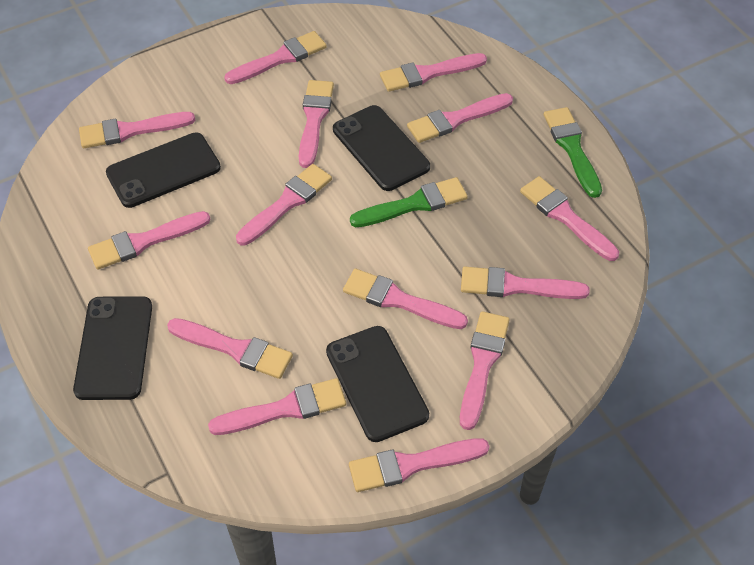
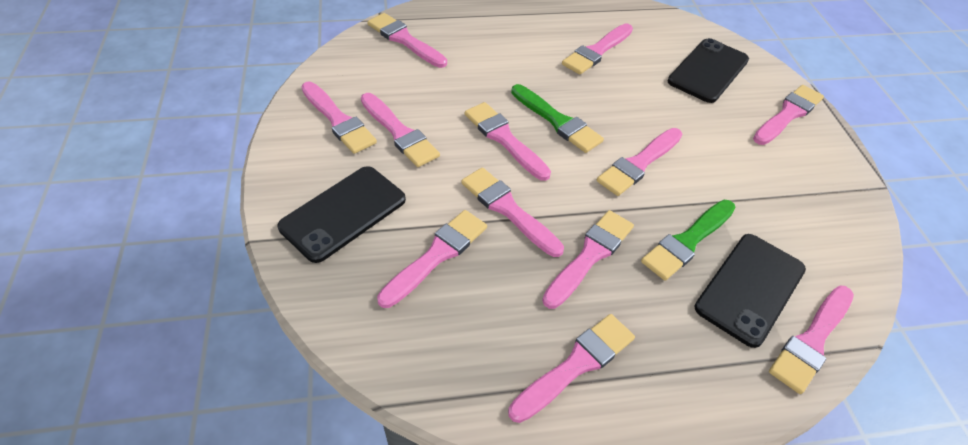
black phone: [73,296,152,400] [106,132,221,208] [326,326,429,442] [333,105,430,191] = 4 -> [278,166,406,263] [668,38,749,103] [695,234,806,348] = 3
pink brush: [79,112,195,148] [88,211,211,270] [167,318,293,379] [208,378,346,435] [224,31,327,84] [236,164,332,246] [299,80,334,168] [343,269,468,329] [349,438,490,492] [380,53,487,92] [407,93,513,143] [460,311,510,430] [461,267,590,299] [520,176,619,261] = 14 -> [301,82,377,154] [361,93,440,167] [367,13,447,68] [377,210,487,308] [461,167,564,257] [465,102,551,181] [508,314,635,423] [542,210,634,309] [562,23,633,75] [597,128,682,196] [753,85,824,145] [769,285,854,394] = 12

